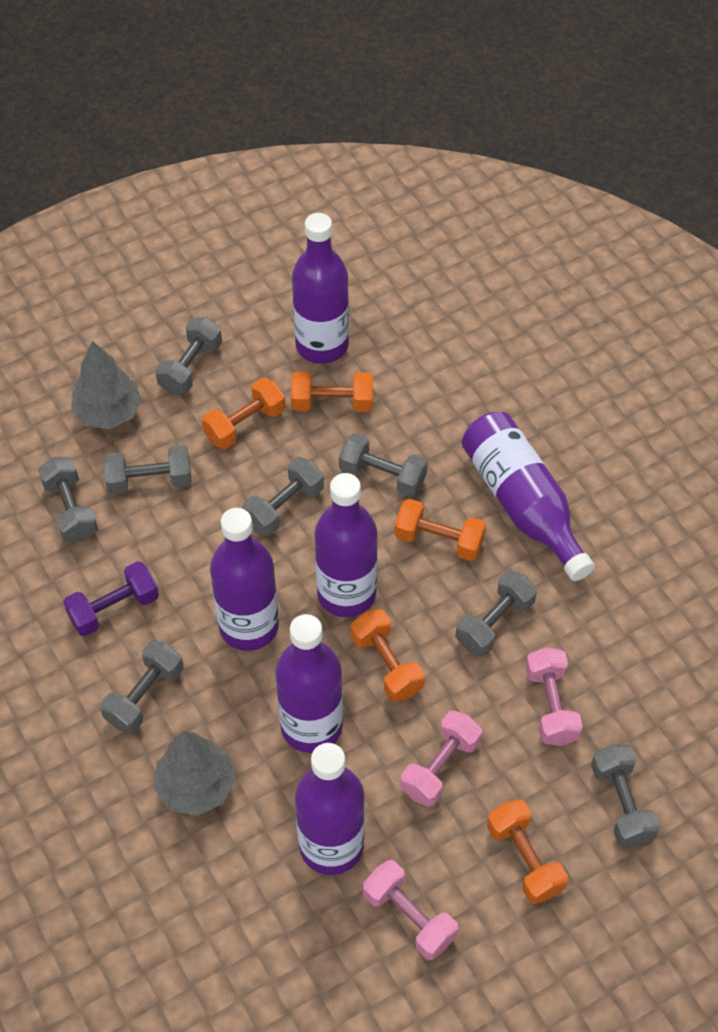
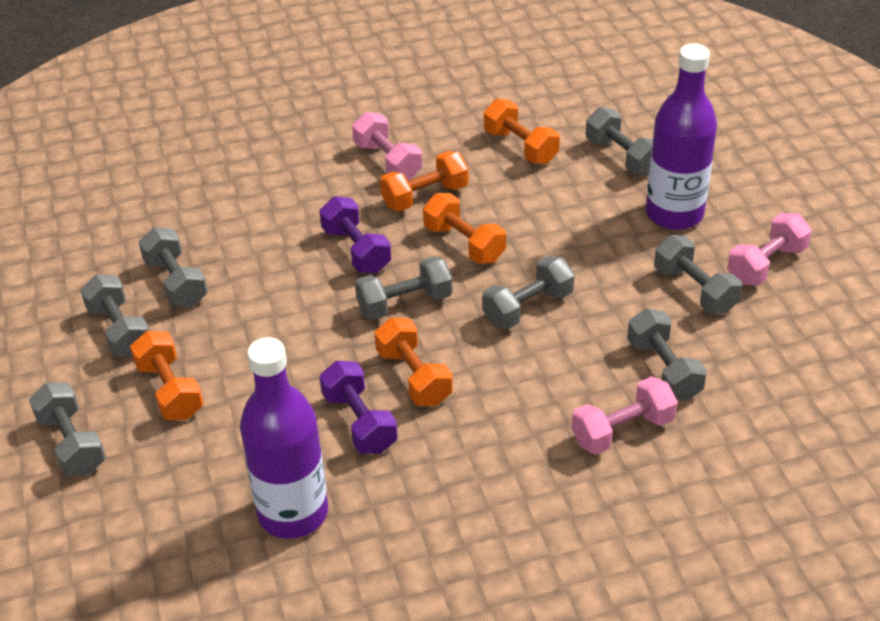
grey tree: [71,341,142,429] [153,731,236,816] = 2 -> none = 0
purple bottle: [210,508,279,651] [275,614,343,753] [292,213,349,364] [295,743,365,875] [315,473,378,617] [462,412,595,581] = 6 -> [240,337,328,539] [646,43,717,230] = 2
purple dumbbell: [63,561,159,636] = 1 -> [319,196,391,273] [319,361,398,454] = 2

